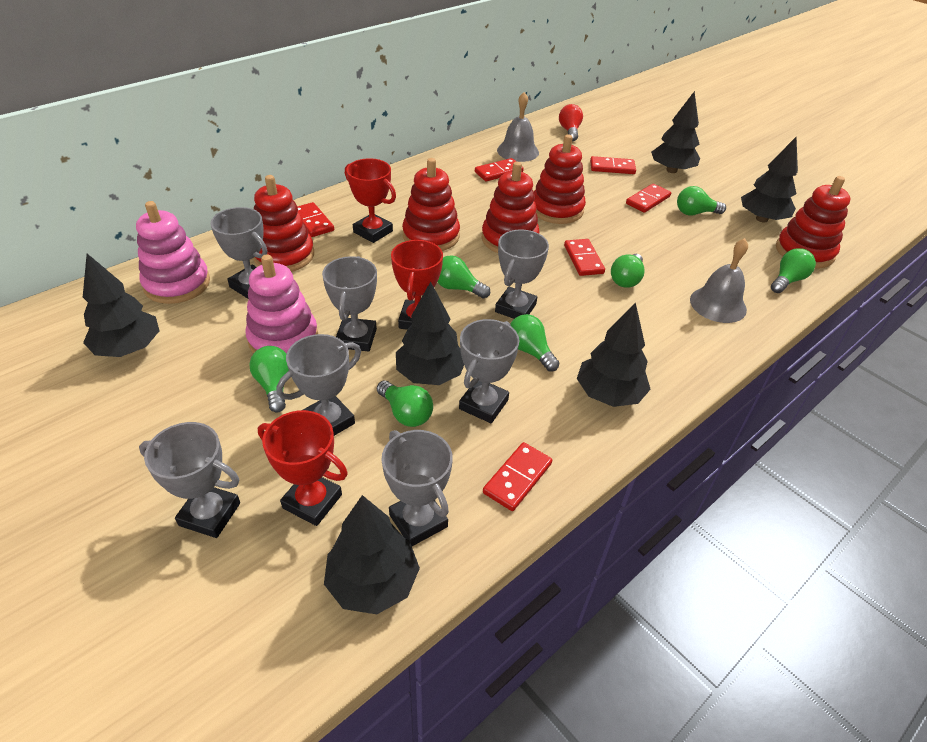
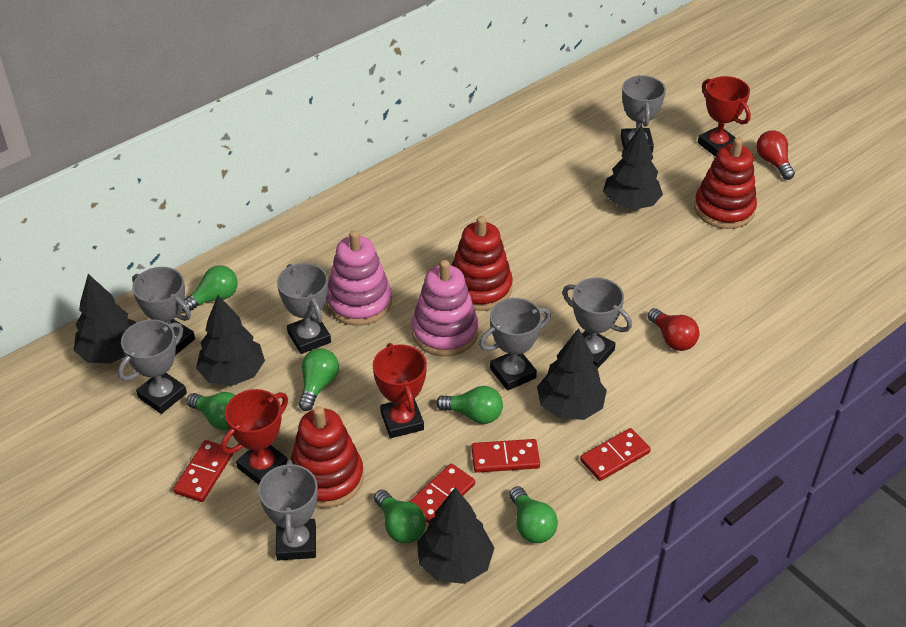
black tree: [83,254,160,357] [324,495,420,614] [396,282,464,385] [577,303,651,407] [651,91,700,173] [741,137,798,222] = 6 -> [74,274,136,364] [196,295,265,386] [417,487,494,584] [537,328,607,420] [603,125,663,210] = 5
green light bulb: [249,346,289,412] [377,381,433,427] [438,255,490,299] [510,314,560,371] [611,254,644,288] [677,186,726,215] [771,248,816,293] = 7 -> [182,265,238,312] [186,392,235,430] [298,348,339,411] [374,490,426,543] [436,386,503,424] [509,486,558,543] = 6
grey bell: [497,92,539,162] [690,238,748,323] = 2 -> none = 0
red domino: [297,202,334,237] [475,158,524,182] [483,442,552,511] [564,239,605,276] [590,156,636,174] [626,184,671,213] = 6 -> [173,440,233,502] [409,463,475,524] [471,439,540,473] [580,428,651,481] = 4
red light bulb: [559,104,583,141] = 1 -> [648,308,700,351] [756,130,795,180] = 2
red stacking toy: [253,175,314,272] [402,158,460,251] [482,162,540,253] [534,134,586,224] [776,176,850,268] = 5 -> [291,406,364,508] [452,216,513,311] [694,138,757,229] = 3

